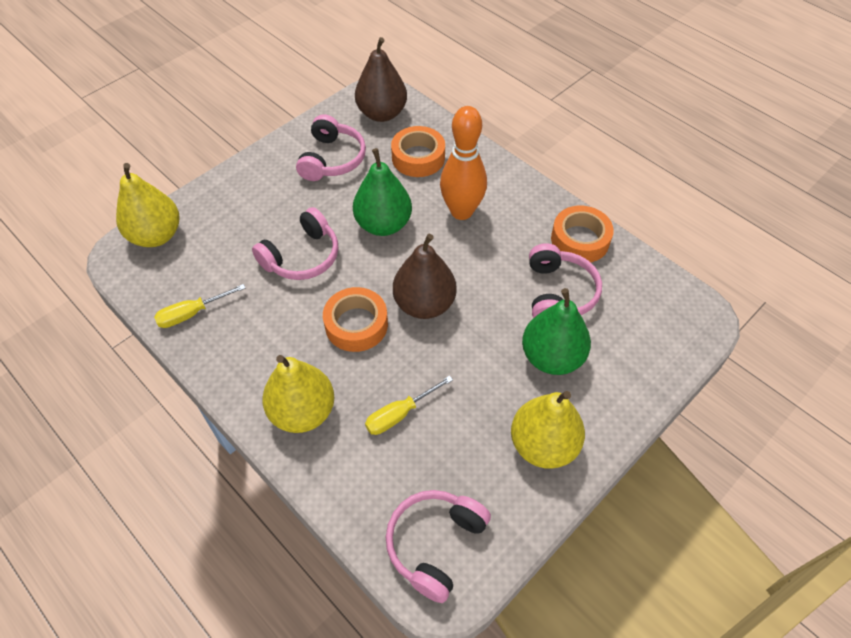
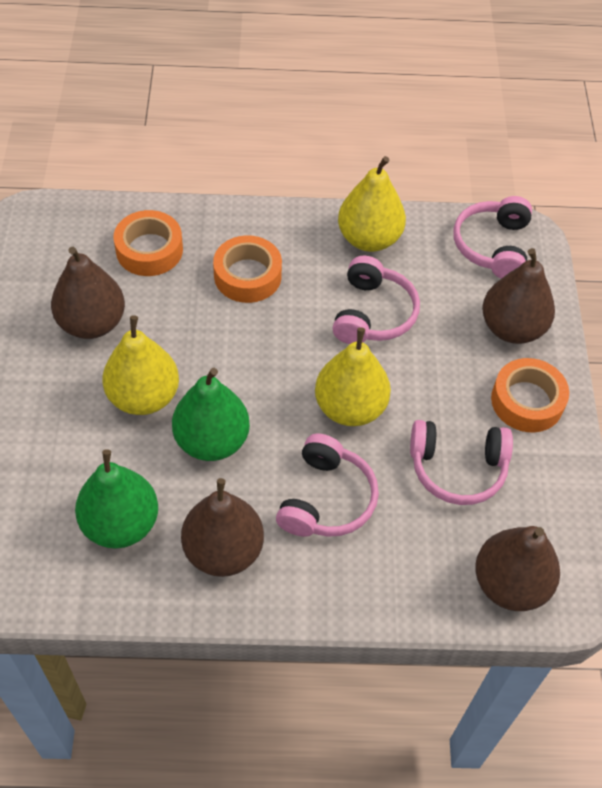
brown pear: [355,37,407,122] [393,234,457,319] = 2 -> [51,247,125,339] [181,478,264,577] [475,526,560,611] [482,248,555,344] = 4
orange bowling pin: [440,106,487,220] = 1 -> none = 0
yellow screwdriver: [154,284,245,328] [365,376,453,435] = 2 -> none = 0

